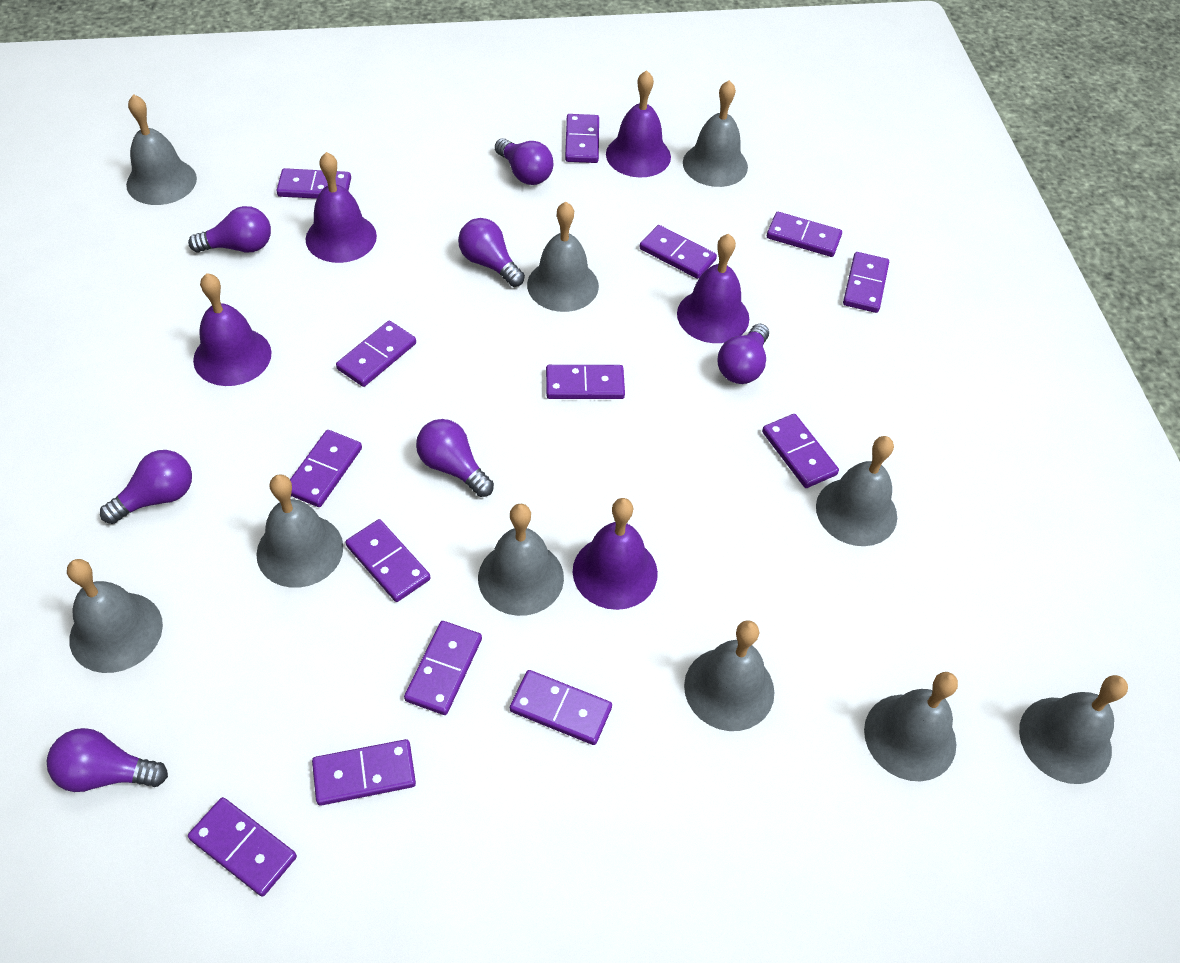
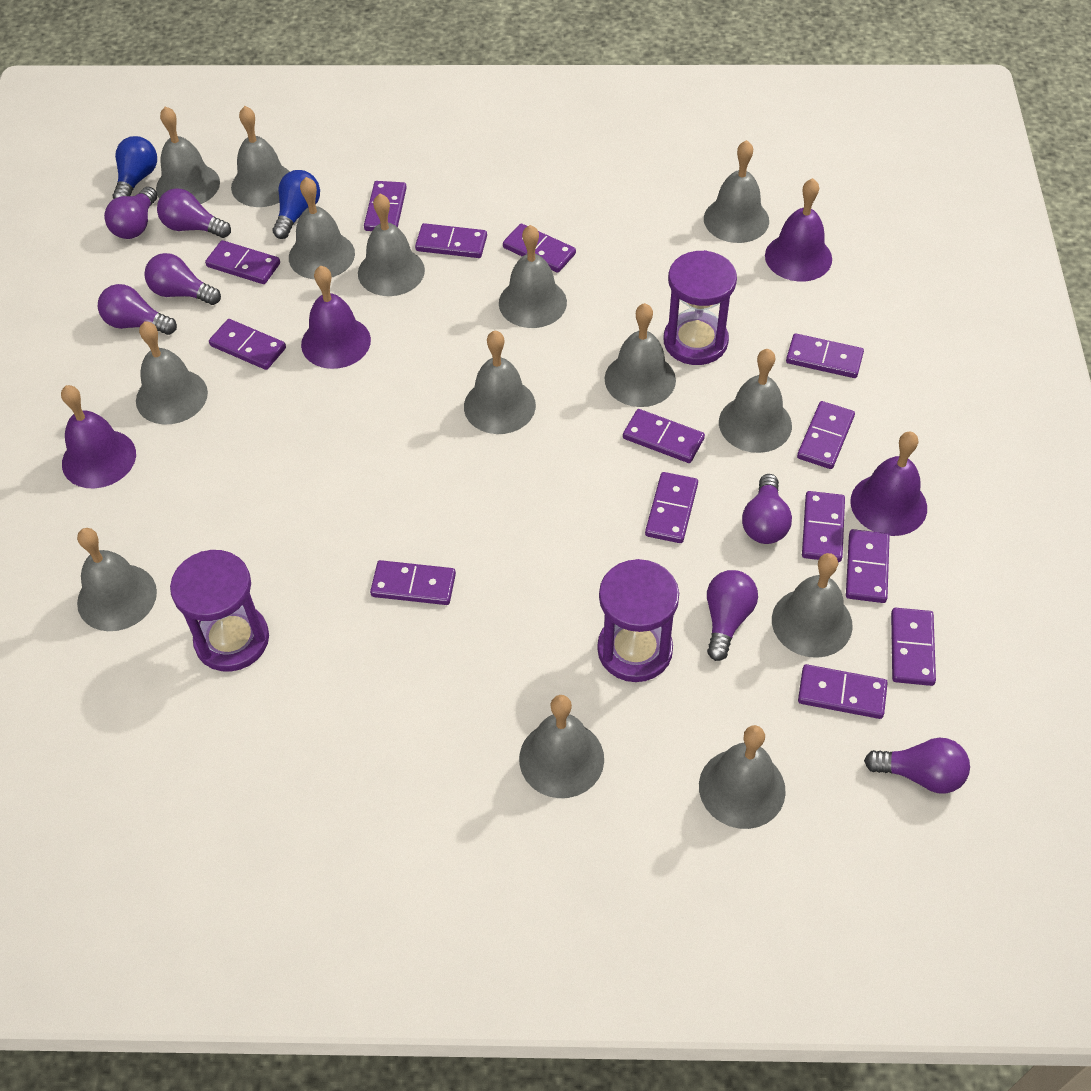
blue light bulb: none = 0 -> [113,136,157,199] [273,170,320,239] = 2
grey bell: [67,559,163,673] [126,94,197,205] [256,474,343,588] [478,504,564,616] [527,202,599,312] [683,80,748,187] [684,620,774,731] [816,436,897,546] [864,672,958,781] [1019,675,1128,784] = 10 -> [77,528,157,631] [136,321,208,424] [156,106,220,204] [231,106,290,207] [289,177,355,279] [358,194,425,296] [464,331,536,434] [499,225,567,328] [519,695,604,798] [605,303,676,407] [699,725,786,829] [704,140,769,243] [719,349,792,453] [772,553,853,658] = 14
purple bell: [193,273,271,386] [305,152,377,263] [572,498,658,610] [606,70,671,178] [677,234,749,343] = 5 -> [61,385,136,488] [301,266,371,369] [765,178,832,282] [850,432,927,536] = 4
purple hourglass: none = 0 -> [170,550,269,672] [597,559,679,682] [664,250,737,365] = 3

